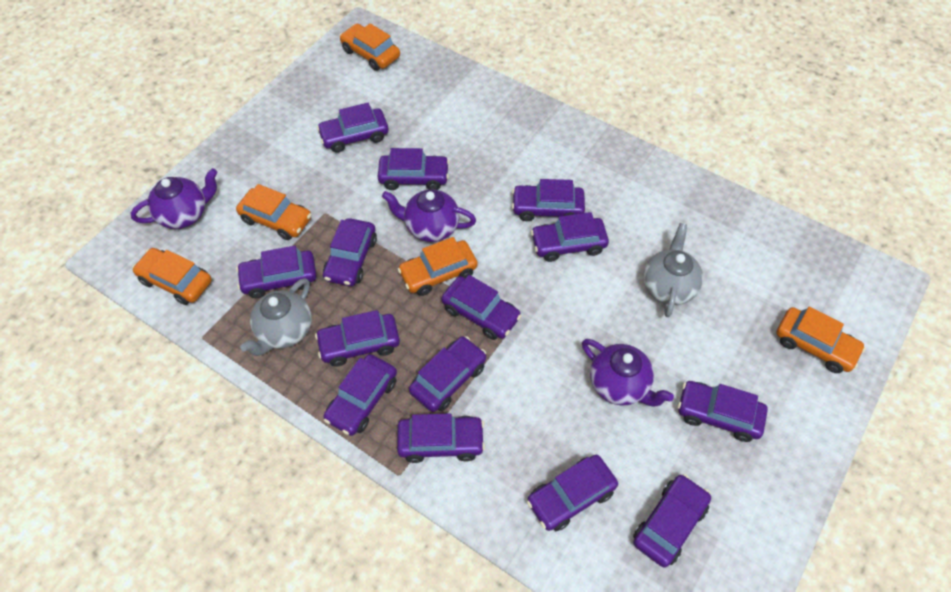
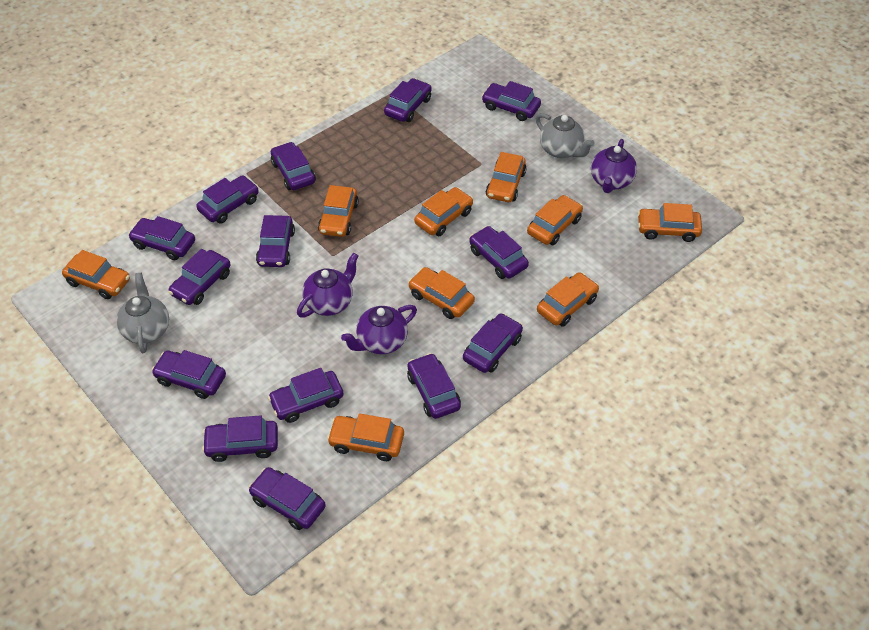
orange car: [132,248,212,305] [236,184,311,240] [340,24,400,71] [398,237,478,296] [776,307,866,373] = 5 -> [62,250,130,299] [318,185,359,237] [327,414,404,461] [408,267,475,319] [414,187,473,236] [486,152,527,202] [527,195,583,245] [537,272,599,327] [638,203,702,242] = 9

